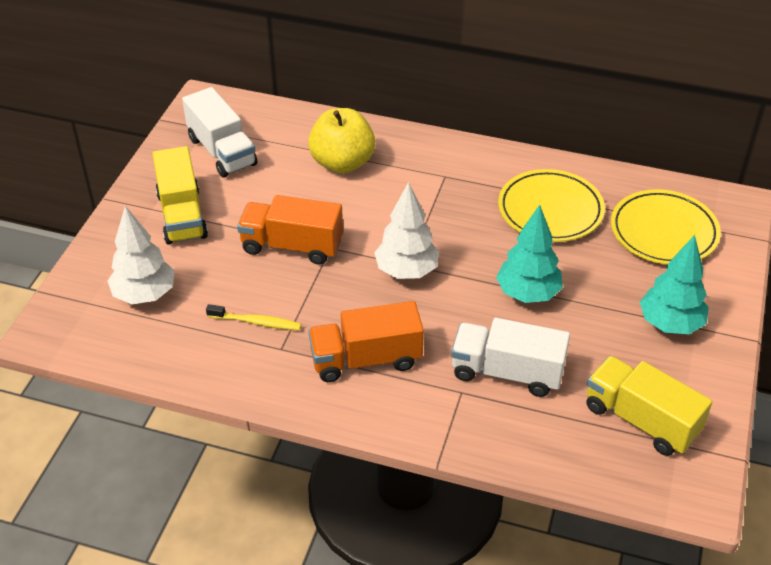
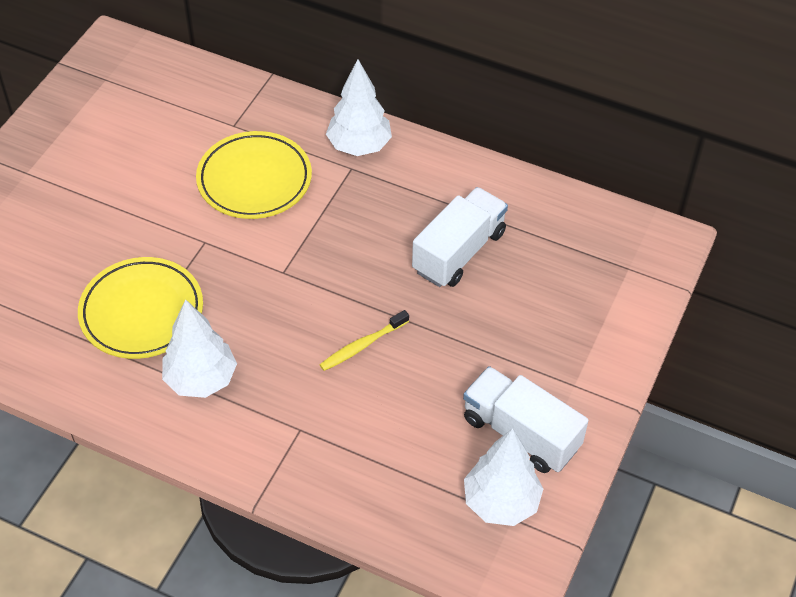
orange truck: [237,195,343,265] [308,301,424,382] = 2 -> none = 0
turquoise tree: [496,205,563,303] [640,235,709,334] = 2 -> none = 0
white tree: [108,206,175,304] [374,182,439,279] = 2 -> [162,299,237,398] [326,59,392,156] [464,428,543,526] = 3
yellow apple: [308,108,376,173] = 1 -> none = 0
yellow truck: [152,146,208,245] [586,356,712,456] = 2 -> none = 0

